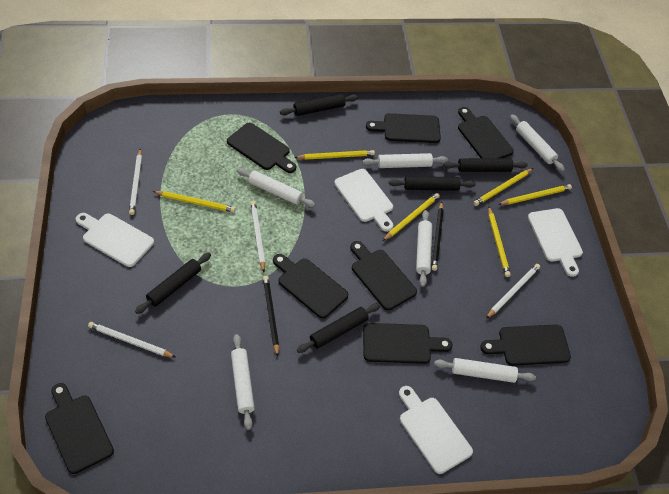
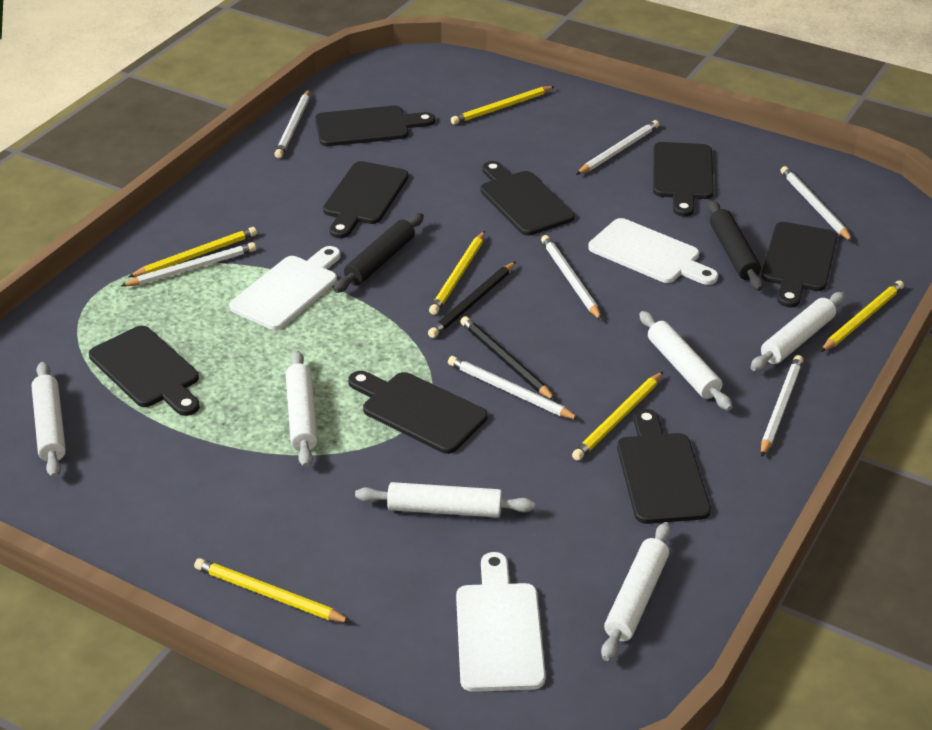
black rolling pin: [135,253,211,314] [280,94,359,116] [297,303,380,353] [389,176,476,191] [443,158,528,172] = 5 -> [333,213,424,293] [708,200,764,291] = 2
white cutting board: [76,213,154,267] [334,169,393,232] [399,386,473,474] [528,208,583,277] = 4 -> [229,246,341,330] [456,552,546,692] [588,218,718,285] = 3
white pencil: [88,322,175,357] [129,148,142,215] [250,201,265,272] [486,264,540,319] = 4 -> [121,242,256,287] [274,90,310,158] [448,356,580,420] [541,235,602,320] [576,120,659,175] [761,355,803,457] [781,166,853,242] = 7

